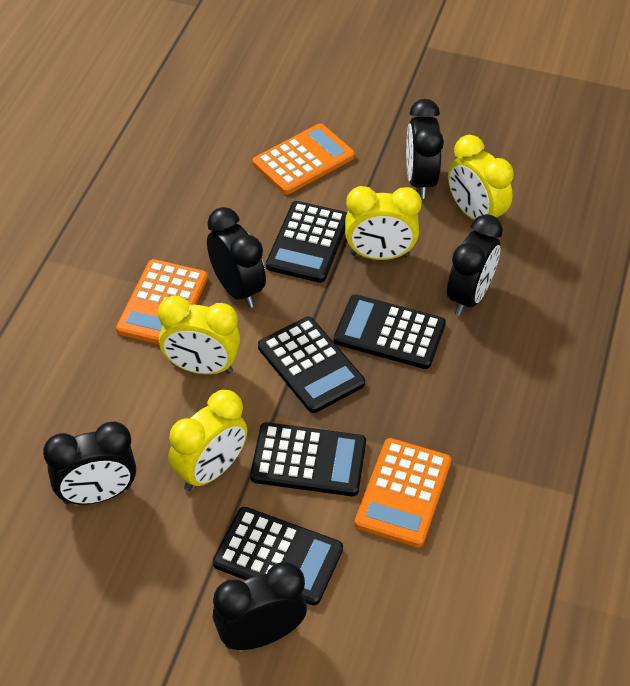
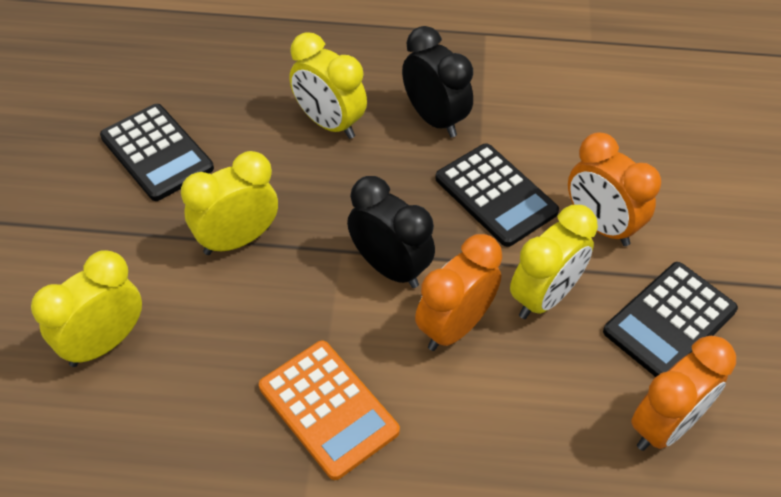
black calculator: [213,507,343,605] [250,422,366,496] [258,317,365,413] [266,201,347,283] [334,294,446,369] = 5 -> [100,104,214,201] [435,143,559,247] [603,262,738,377] = 3
black clock: [43,421,136,505] [207,207,266,308] [213,562,307,650] [406,99,444,199] [447,214,503,316] = 5 -> [347,176,435,288] [402,26,473,137] = 2
orange calculator: [116,259,208,344] [253,124,355,195] [354,438,451,547] = 3 -> [259,341,400,480] = 1
orange clock: none = 0 -> [415,234,502,351] [568,132,661,246] [631,336,736,451] = 3

